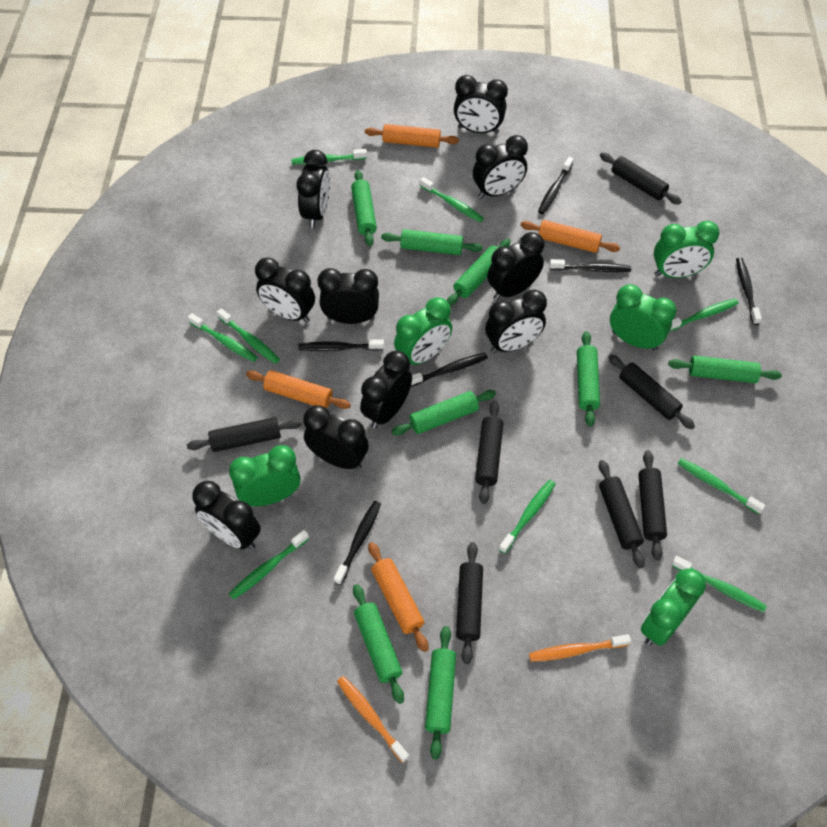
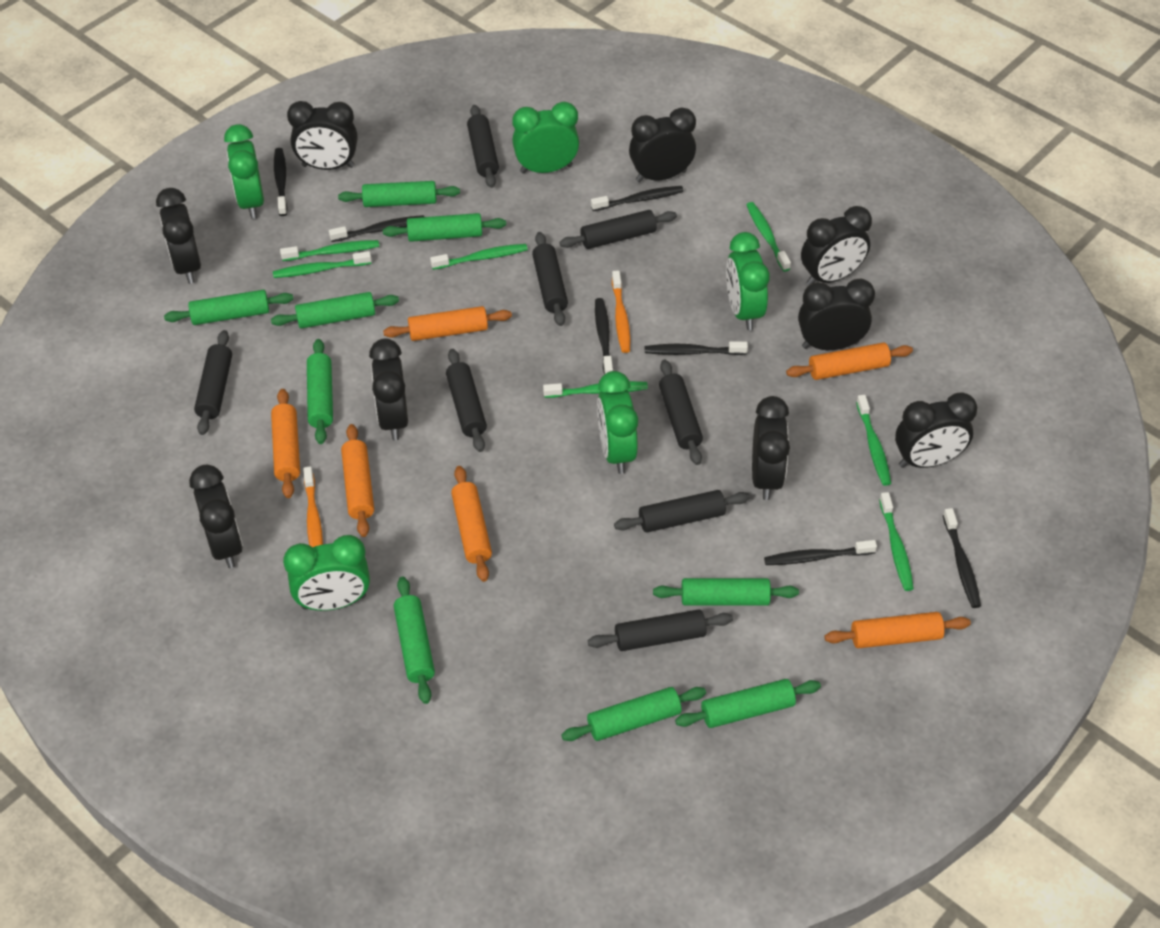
black clock: [192,481,261,550] [255,257,315,323] [296,150,330,228] [303,405,369,470] [318,268,379,324] [360,351,412,429] [454,75,508,134] [473,135,528,199] [485,289,547,353] [487,232,544,300] = 10 -> [156,188,201,284] [189,465,243,568] [287,101,357,170] [369,339,408,440] [629,107,696,182] [752,396,790,500] [798,278,875,350] [801,206,872,285] [895,392,977,468] = 9
black rolling pin: [187,417,302,452] [456,542,483,664] [475,401,503,504] [599,460,645,569] [600,153,682,205] [608,354,695,429] [638,450,667,561] = 7 -> [194,330,232,435] [446,349,487,452] [467,105,499,188] [532,232,568,326] [559,210,677,249] [588,609,733,651] [614,490,750,532] [659,360,703,465] = 8
black toothbrush: [298,339,384,351] [334,501,381,585] [411,353,488,387] [538,157,574,214] [550,259,631,272] [736,258,762,325] = 6 -> [274,148,288,216] [329,215,424,242] [591,186,684,211] [595,298,613,375] [645,341,748,355] [764,540,877,565] [943,508,981,608] = 7
green rolling pin: [351,170,377,246] [353,584,404,704] [381,229,483,255] [391,390,496,436] [425,626,456,760] [447,239,511,306] [577,331,600,427] [668,356,782,383] = 8 -> [164,290,293,325] [271,292,399,329] [307,339,333,444] [338,181,460,207] [383,213,506,242] [394,577,435,704] [561,687,706,741] [653,578,799,606] [675,679,821,728] = 9
green toothbrush: [188,313,258,362] [217,308,280,364] [229,530,309,600] [292,149,367,164] [420,177,484,222] [499,480,555,554] [669,298,739,332] [672,556,767,613] [677,458,765,514] = 9 -> [273,251,372,278] [280,240,379,261] [430,244,528,270] [543,381,648,398] [746,202,791,272] [856,395,891,486] [879,492,914,591] = 7
orange rolling pin: [246,370,351,409] [365,124,459,148] [368,542,428,652] [520,220,620,253] = 4 -> [271,389,300,498] [341,424,374,537] [383,306,512,341] [451,466,492,582] [786,342,913,380] [824,612,971,648] = 6

